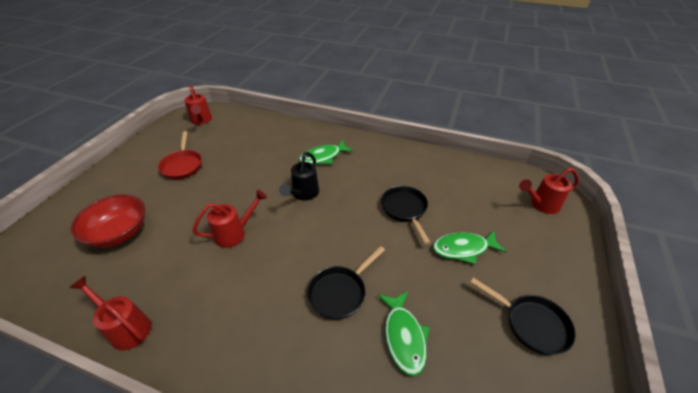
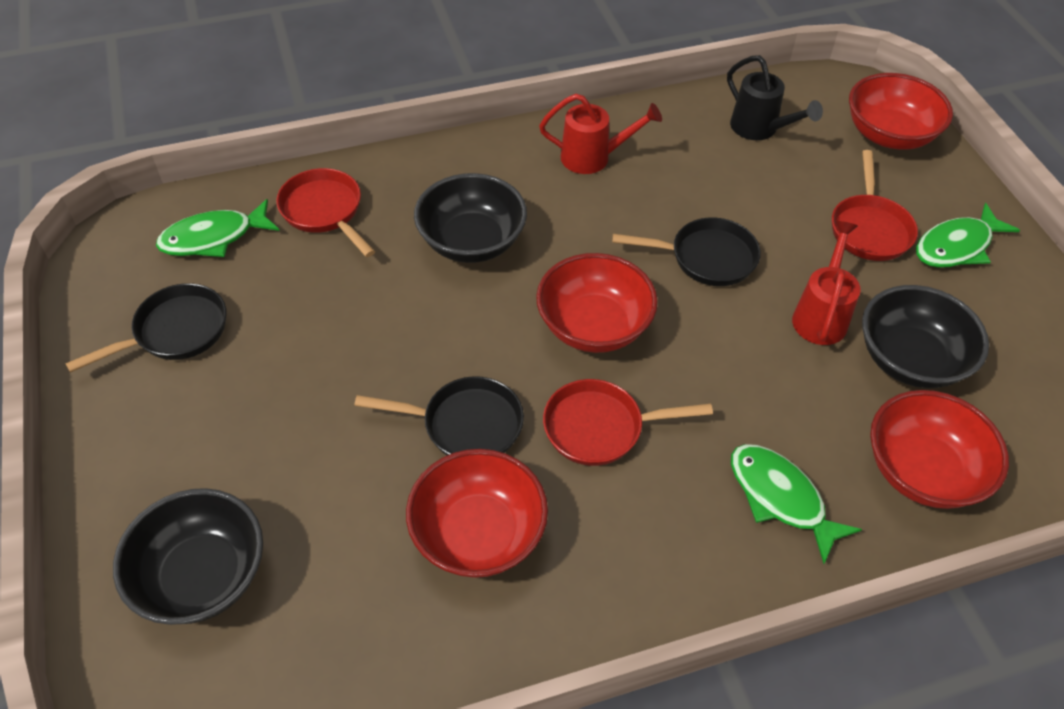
black bowl: none = 0 -> [113,488,263,625] [414,173,527,263] [862,285,989,388] = 3
red bowl: [71,194,145,248] = 1 -> [406,449,548,578] [536,253,658,353] [849,73,953,150] [870,390,1009,509] = 4
red pan: [158,131,202,179] = 1 -> [276,168,375,257] [543,379,713,466] [832,150,918,261] = 3
red watering can: [70,276,151,350] [184,84,212,125] [193,190,267,248] [519,168,579,214] = 4 -> [539,94,662,174] [792,221,860,345] = 2

